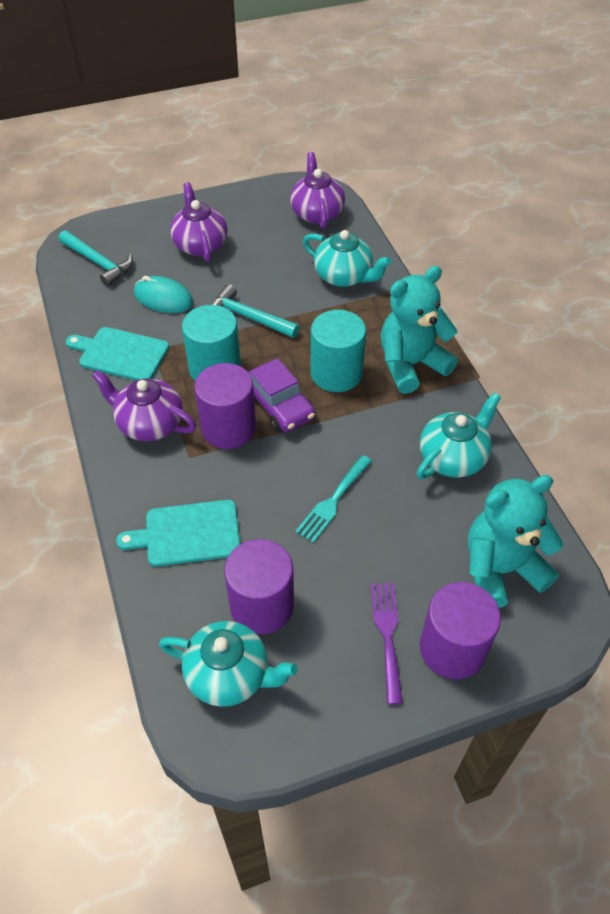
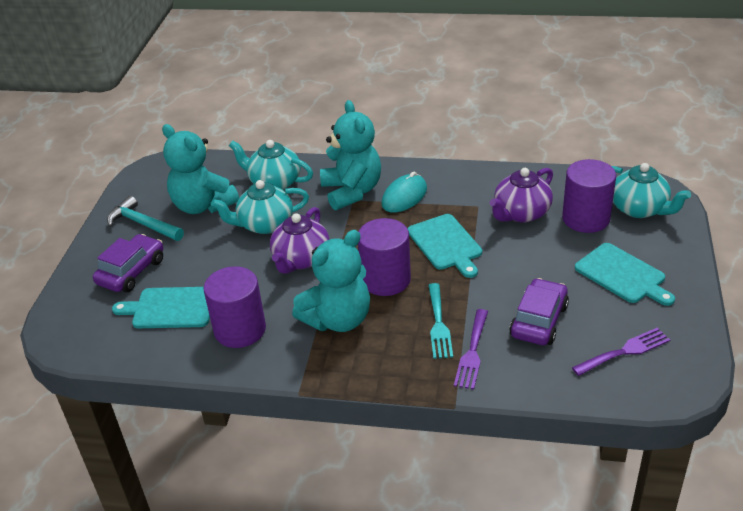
purple car: [248,358,315,432] = 1 -> [93,234,163,293] [509,278,569,345] = 2
purple fork: [371,583,403,704] = 1 -> [454,309,488,390] [572,327,670,376] = 2
purple teapot: [92,370,196,441] [170,182,228,262] [290,152,345,229] = 3 -> [270,207,330,274] [489,168,553,223] = 2
turquoise cutting board: [66,327,169,381] [116,500,240,567] = 2 -> [112,287,210,328] [407,214,482,278] [575,243,675,306] = 3
turquoise cylinder: [182,305,241,381] [311,310,366,392] = 2 -> none = 0
turquoise hammer: [59,230,133,287] [211,284,300,338] = 2 -> [107,196,184,241] = 1
turquoise teddy bear: [381,266,458,394] [468,475,563,608] = 2 -> [162,124,239,214] [292,230,370,332] [320,100,381,210] = 3

